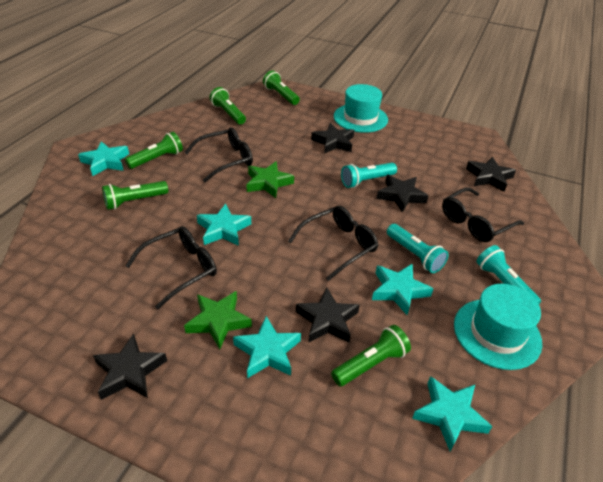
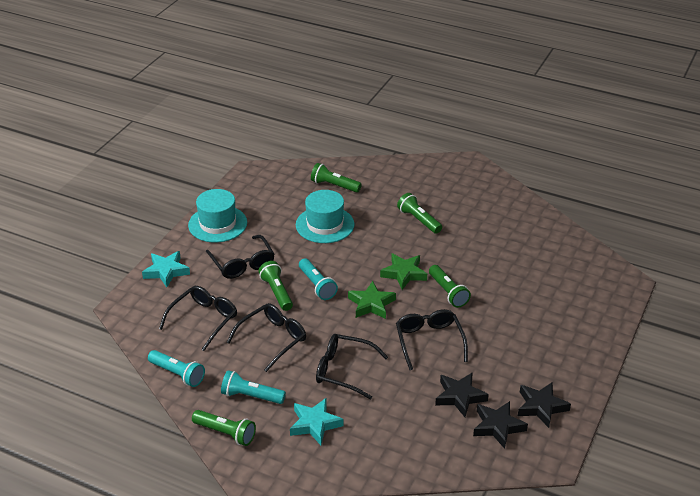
black glasses: [125,226,217,309] [184,127,253,182] [288,206,378,281] [442,187,524,242] = 4 -> [159,286,237,351] [206,235,274,279] [226,303,306,372] [316,334,388,400] [396,309,468,370] = 5
black star: [93,334,167,400] [296,287,360,343] [311,123,354,154] [377,175,429,212] [466,157,516,192] = 5 -> [435,372,489,417] [473,401,528,449] [518,382,571,428] = 3
turquoise star: [78,141,129,176] [197,204,251,246] [233,316,301,378] [372,264,433,315] [412,376,492,452] = 5 -> [142,251,190,287] [290,398,344,445] = 2

